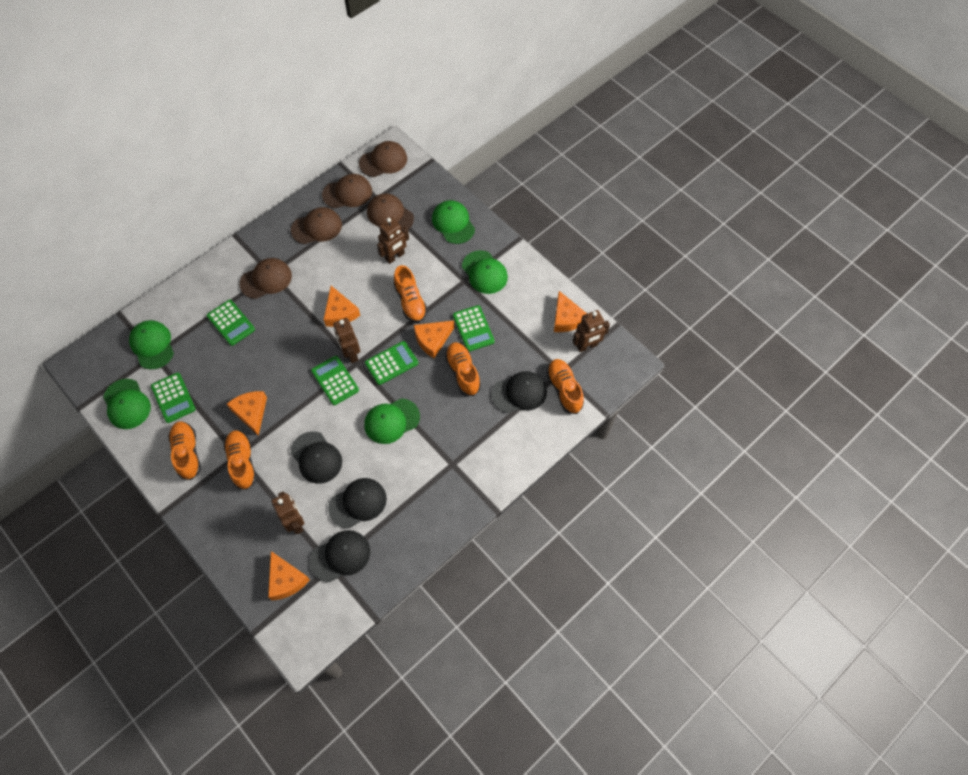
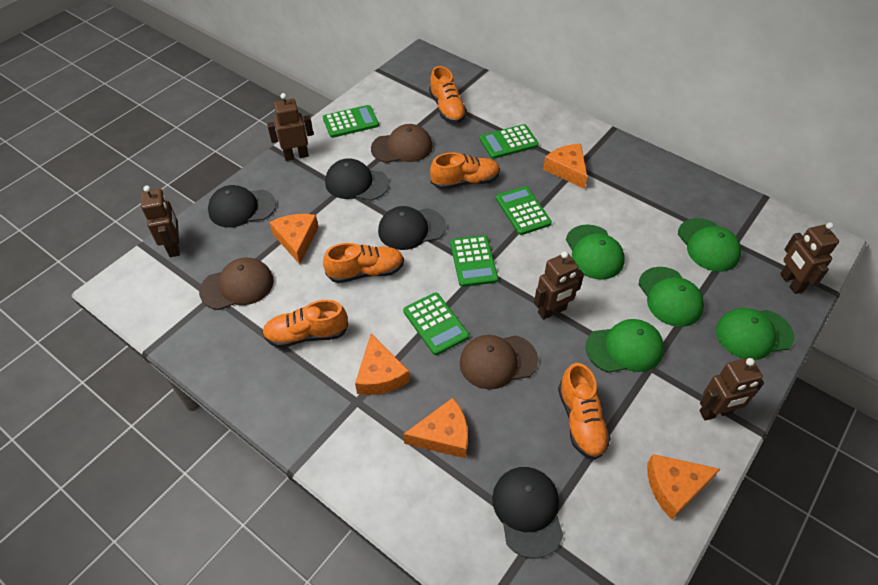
brown cap: [239,258,292,299] [291,207,342,244] [322,174,372,208] [359,141,407,177] [367,193,414,229] = 5 -> [199,258,274,310] [371,124,433,163] [460,335,538,389] = 3
brown robot: [271,491,304,534] [333,318,360,363] [377,217,409,264] [573,310,610,352] = 4 -> [141,186,180,257] [267,93,314,161] [534,251,584,320] [699,358,764,421] [780,222,839,294] = 5

